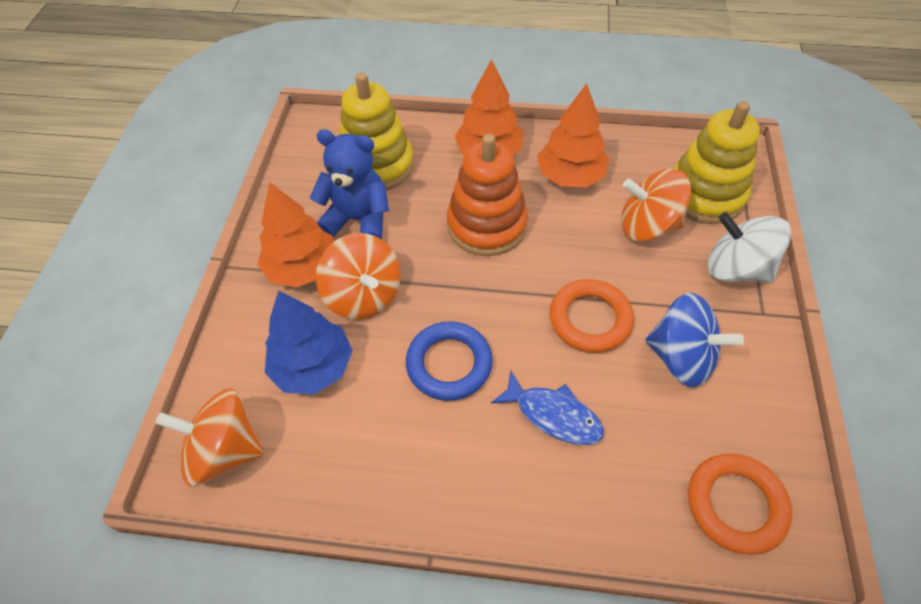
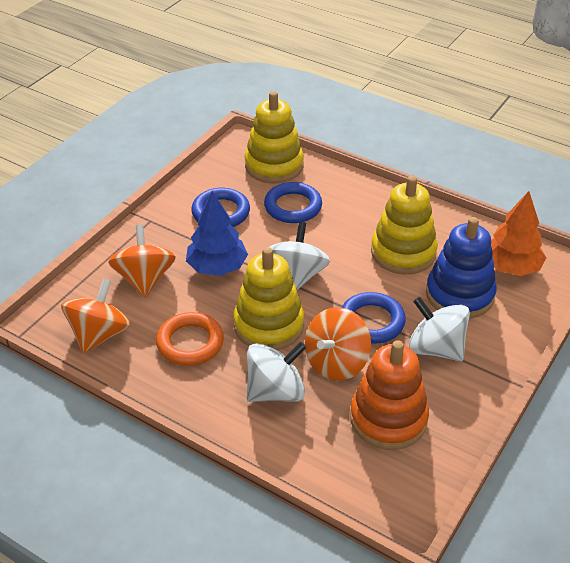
blue fish: [491,370,604,445] = 1 -> none = 0
blue ring: [406,321,493,401] = 1 -> [191,188,250,227] [264,182,322,223] [342,292,406,344] = 3
blue spinning top: [645,293,744,387] = 1 -> none = 0
blue stacking toy: none = 0 -> [426,217,496,319] = 1
blue teddy bear: [310,129,389,239] = 1 -> none = 0
orange ring: [549,279,634,353] [688,453,792,555] = 2 -> [156,312,224,366] = 1
orange tree: [257,182,334,288] [455,59,524,155] [537,83,609,187] = 3 -> [491,191,546,276] = 1
white spinning top: [708,212,791,283] = 1 -> [247,342,307,402] [270,222,330,290] [409,297,470,361] = 3
yellow stacking toy: [340,72,414,191] [673,101,760,224] = 2 -> [233,247,304,350] [244,91,304,183] [371,176,438,275] = 3

